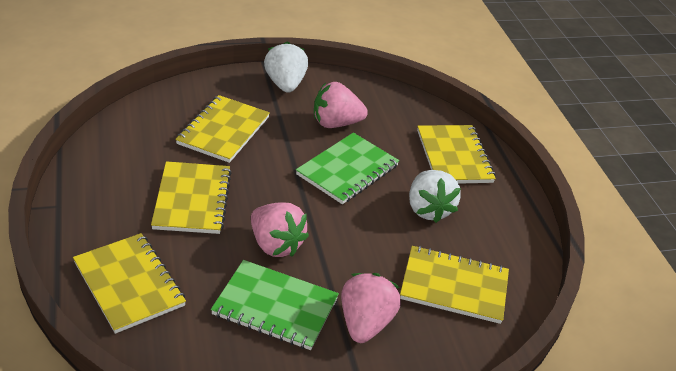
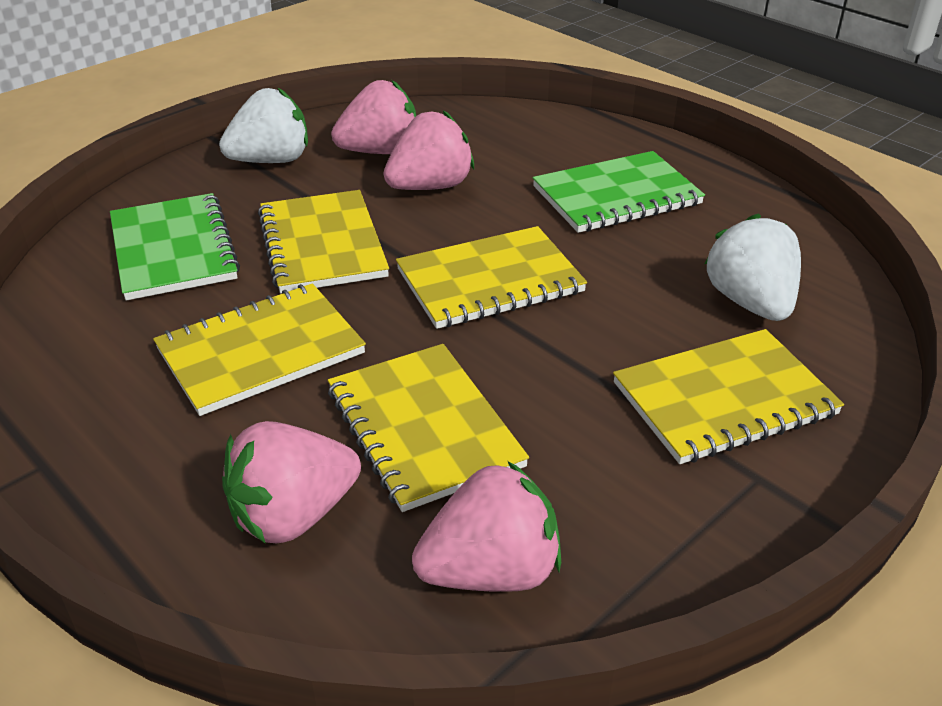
pink strawberry: [251,202,309,257] [314,82,368,128] [341,273,401,343] = 3 -> [222,421,361,544] [331,80,416,154] [383,111,474,190] [412,461,561,592] = 4

